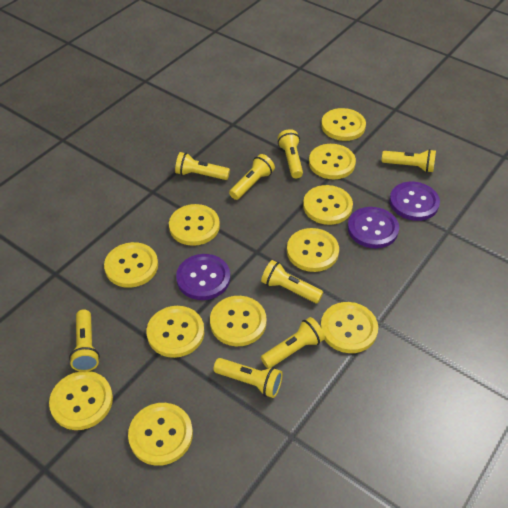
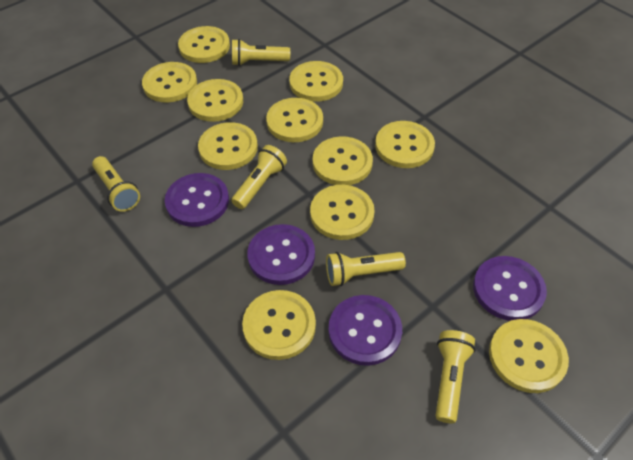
purple button: [176,254,230,300] [348,207,399,248] [389,182,440,221] = 3 -> [165,173,229,227] [247,224,315,285] [328,295,402,366] [473,256,547,321] = 4
yellow flashlight: [69,309,100,371] [175,152,230,180] [213,358,283,398] [229,154,275,200] [261,260,323,303] [261,317,325,369] [278,129,303,178] [382,149,436,173] = 8 -> [92,156,140,212] [231,145,287,209] [232,39,290,66] [326,252,406,286] [435,330,476,423] = 5

